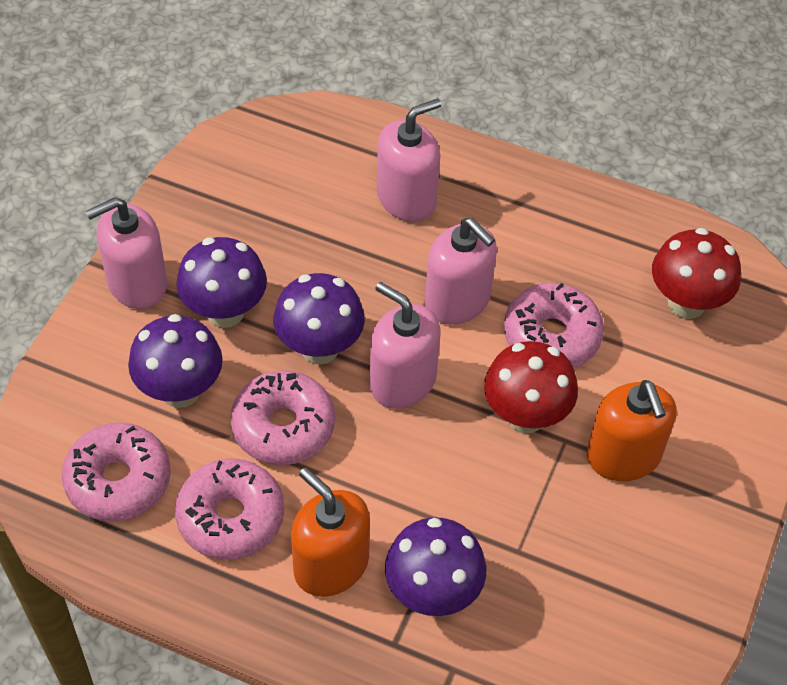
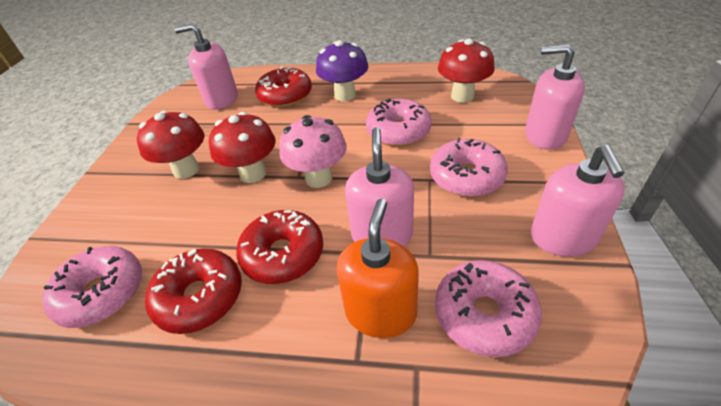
orange soap dispenser: [291,467,370,597] [587,380,676,481] = 2 -> [336,199,419,338] = 1
pink mushroom: none = 0 -> [279,115,347,188] = 1
purple mushroom: [128,314,223,408] [176,237,267,328] [273,273,365,365] [385,517,486,616] = 4 -> [316,40,368,101] = 1
red donut: none = 0 -> [145,248,242,334] [236,210,323,284] [255,66,312,107] = 3
red mushroom: [484,341,578,434] [652,228,741,319] = 2 -> [137,111,204,179] [209,112,276,183] [438,39,495,103] = 3

